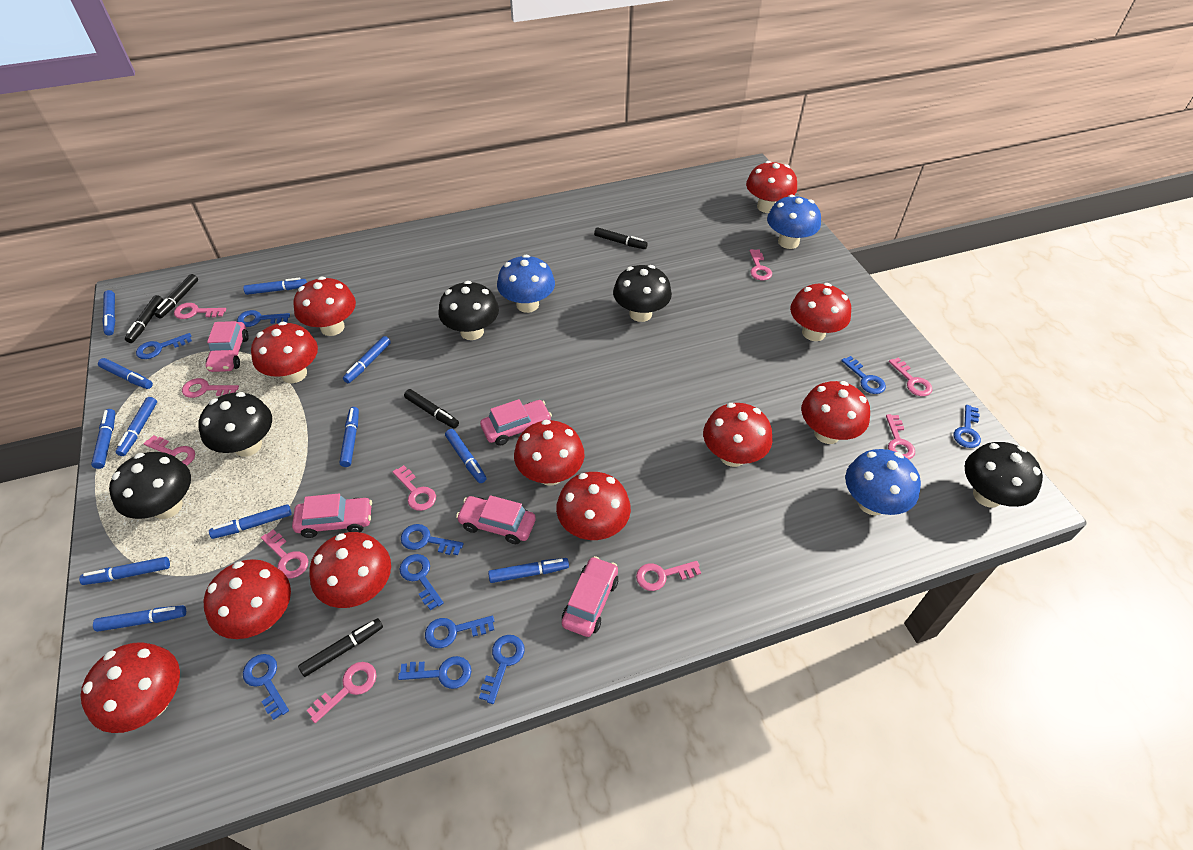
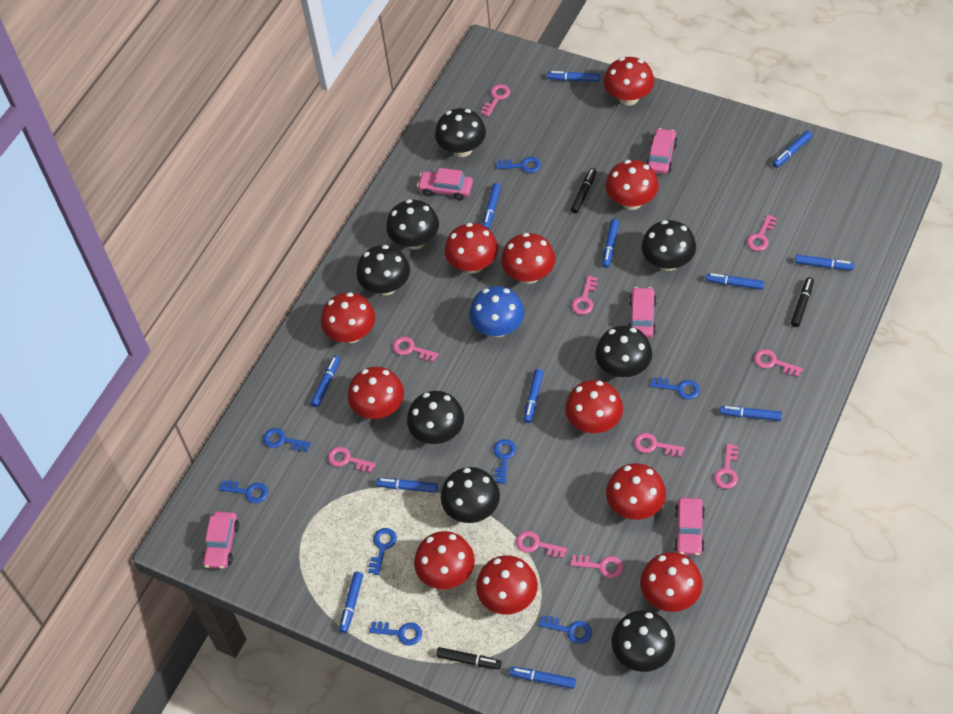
black marker: [125,295,163,343] [154,274,198,319] [298,618,383,677] [404,389,459,428] [594,227,648,249] = 5 -> [436,647,502,669] [570,168,597,214] [791,277,814,327] = 3
black mushroom: [109,452,191,519] [198,392,272,457] [438,281,499,340] [613,265,672,322] [965,442,1043,508] = 5 -> [356,245,410,295] [386,199,439,250] [407,391,464,444] [435,108,486,157] [441,467,500,523] [595,326,652,378] [611,610,675,672] [641,220,696,271] = 8
blue key: [136,333,192,359] [237,310,290,327] [243,654,289,720] [398,656,471,689] [400,554,444,610] [401,524,464,555] [425,616,494,648] [479,635,525,704] [841,356,886,394] [954,405,981,448] = 10 -> [219,480,268,503] [263,428,311,452] [368,528,397,575] [369,621,422,646] [493,439,516,484] [496,157,541,173] [539,615,592,644] [650,377,700,400] = 8
blue mushroom: [497,255,555,313] [767,195,821,249] [845,449,921,515] = 3 -> [469,286,524,337] = 1

